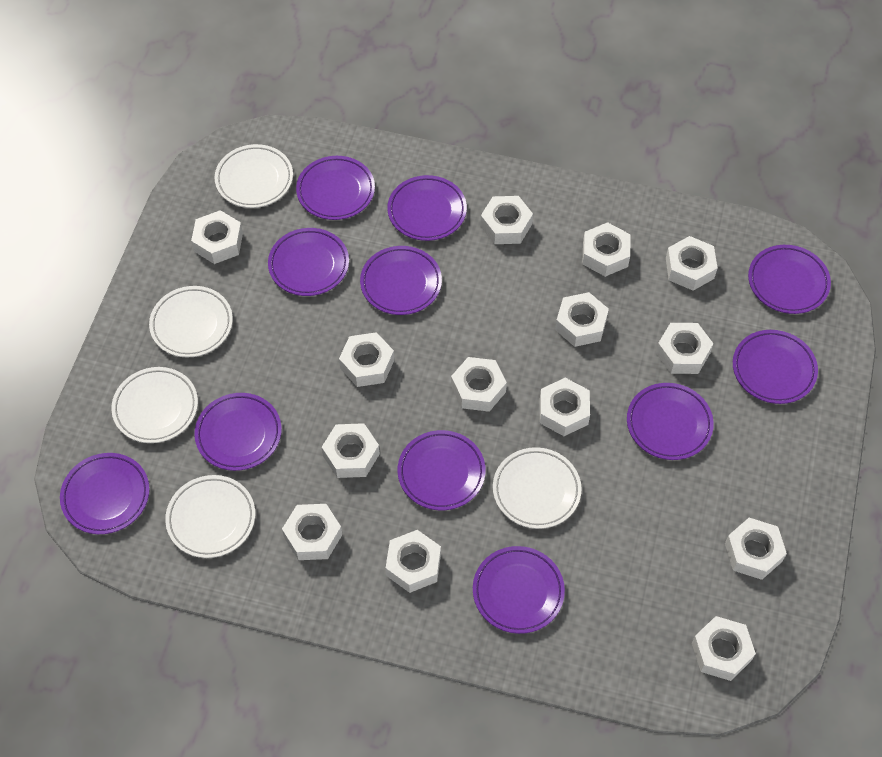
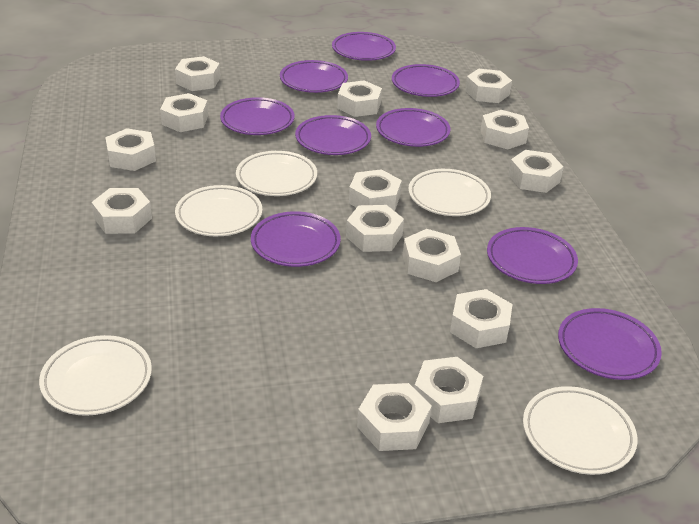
purple plate: [60,453,150,534] [194,393,282,471] [268,228,349,296] [296,156,375,220] [360,246,442,315] [387,175,467,241] [398,430,486,510] [473,546,565,634] [627,383,714,460] [733,330,818,404] [748,245,831,314] = 11 -> [220,97,295,135] [251,211,341,267] [280,60,348,93] [295,115,371,155] [332,32,396,61] [376,108,450,147] [392,64,460,97] [487,227,578,284] [558,308,662,380] = 9

